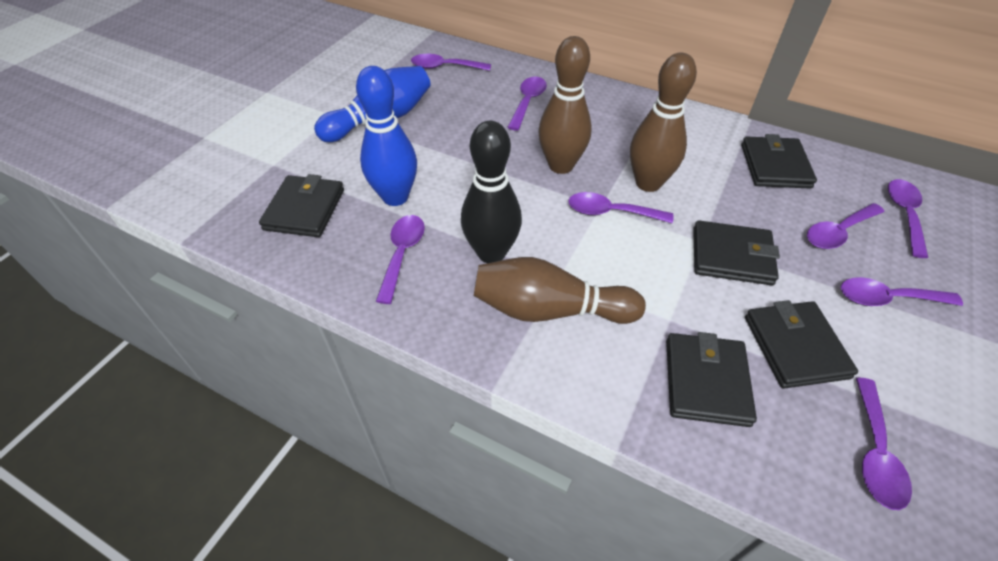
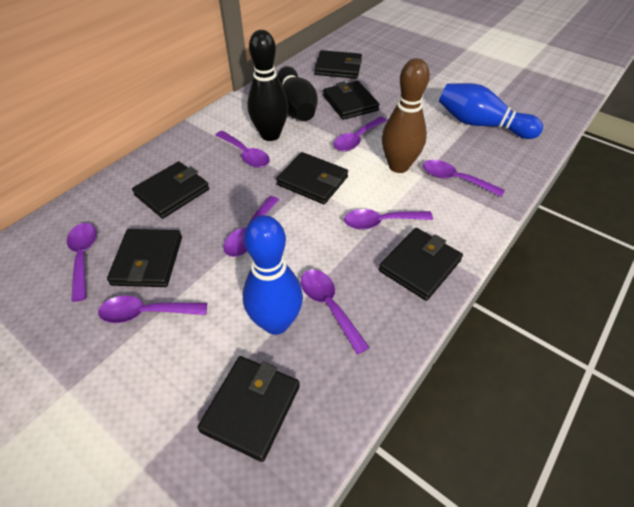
black bowling pin: [461,121,522,263] = 1 -> [247,30,288,141] [277,66,318,121] = 2
black wallet: [259,174,344,237] [666,332,757,427] [693,220,780,285] [741,134,817,189] [745,300,858,389] = 5 -> [107,229,182,287] [132,162,209,219] [197,356,300,462] [276,152,348,204] [314,50,362,79] [323,81,380,120] [379,228,463,301] = 7
brown bowling pin: [474,257,646,324] [538,36,592,174] [630,53,697,192] = 3 -> [382,58,430,173] = 1

